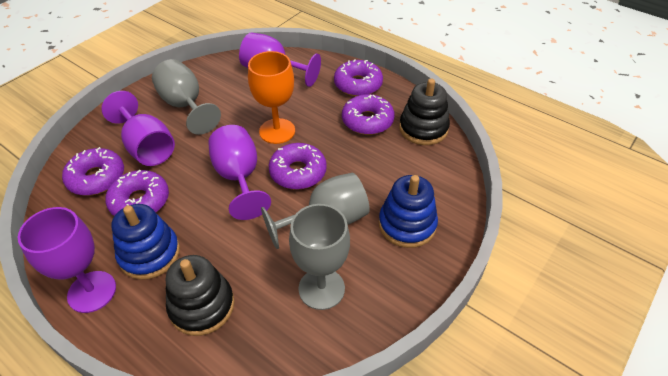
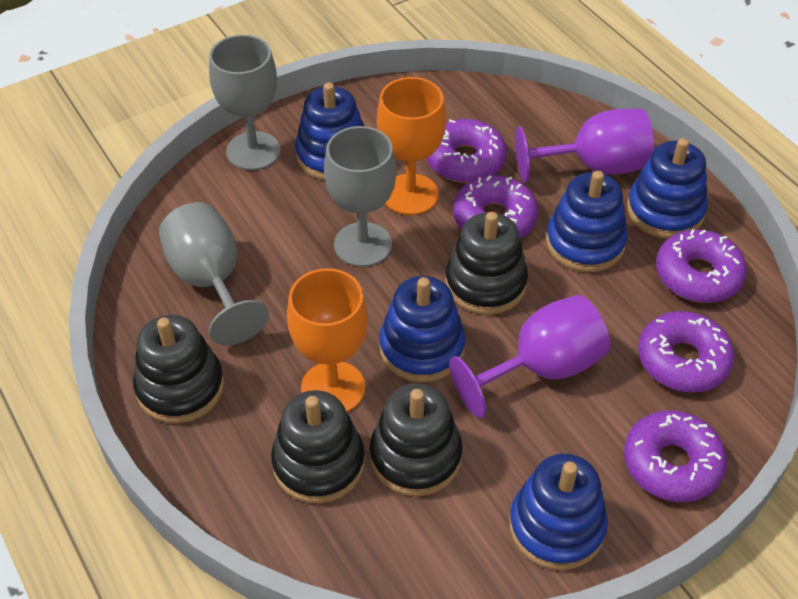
black stacking toy: [166,255,235,336] [399,79,450,145] = 2 -> [133,315,224,423] [271,390,365,503] [370,384,462,496] [445,212,528,315] = 4
blue stacking toy: [111,204,180,280] [379,175,438,248] = 2 -> [295,82,364,180] [379,276,466,382] [509,454,608,570] [546,171,628,272] [627,138,708,238] = 5
orange goblet: [248,51,295,144] = 1 -> [287,268,368,412] [377,77,446,215] = 2
purple goblet: [18,207,116,313] [101,91,175,166] [208,125,271,220] [239,33,321,87] = 4 -> [449,295,610,418] [515,109,654,183] = 2

